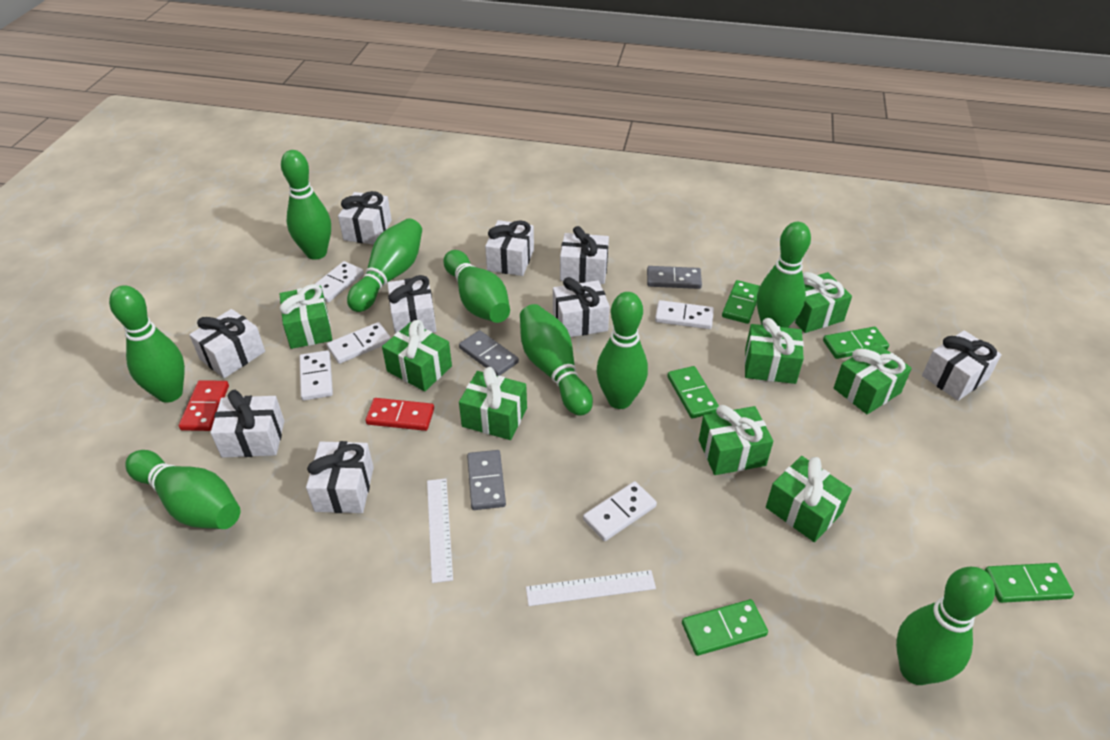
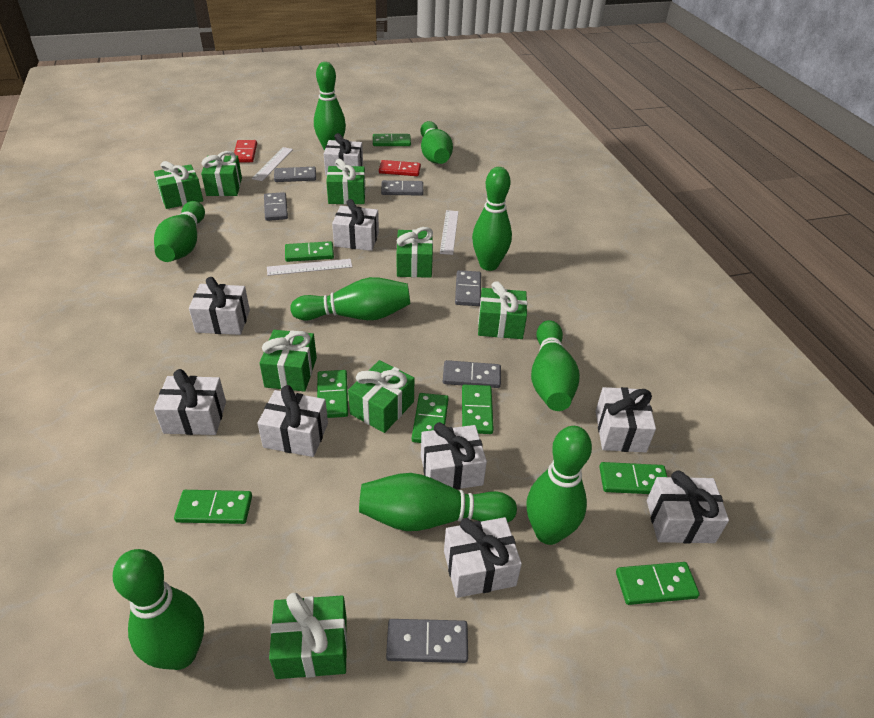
green domino: [667,366,719,419] [682,599,768,656] [722,280,760,324] [823,327,889,359] [985,563,1074,603] = 5 -> [174,490,252,524] [285,241,334,262] [317,370,348,418] [373,134,411,146] [412,393,449,443] [462,385,494,434] [599,462,667,494] [616,562,700,605] = 8
grey domino: [459,330,519,376] [467,450,506,510] [647,266,702,289] = 3 -> [264,192,288,221] [274,167,316,182] [381,180,423,196] [386,619,468,663] [443,360,501,388] [455,270,481,306] = 6
white domino: [299,350,333,401] [315,261,364,303] [327,322,391,364] [583,481,657,541] [655,300,714,329] = 5 -> none = 0
white ruler: [427,478,453,583] [526,570,656,606] = 2 -> [252,147,293,181] [267,259,352,276] [440,210,459,255] = 3

